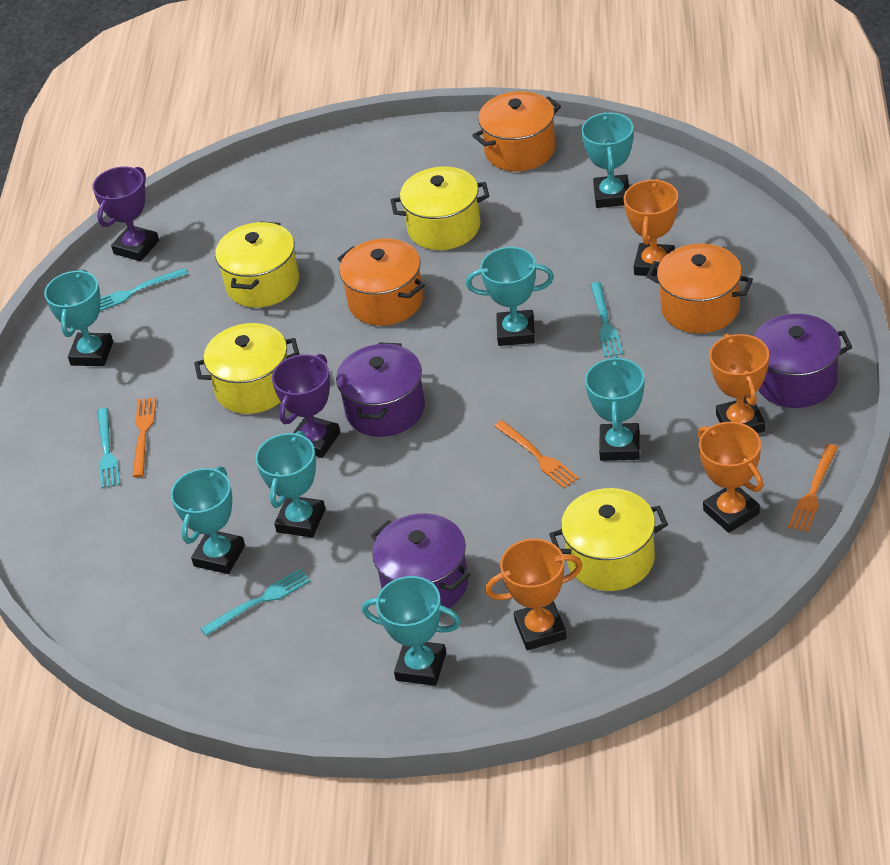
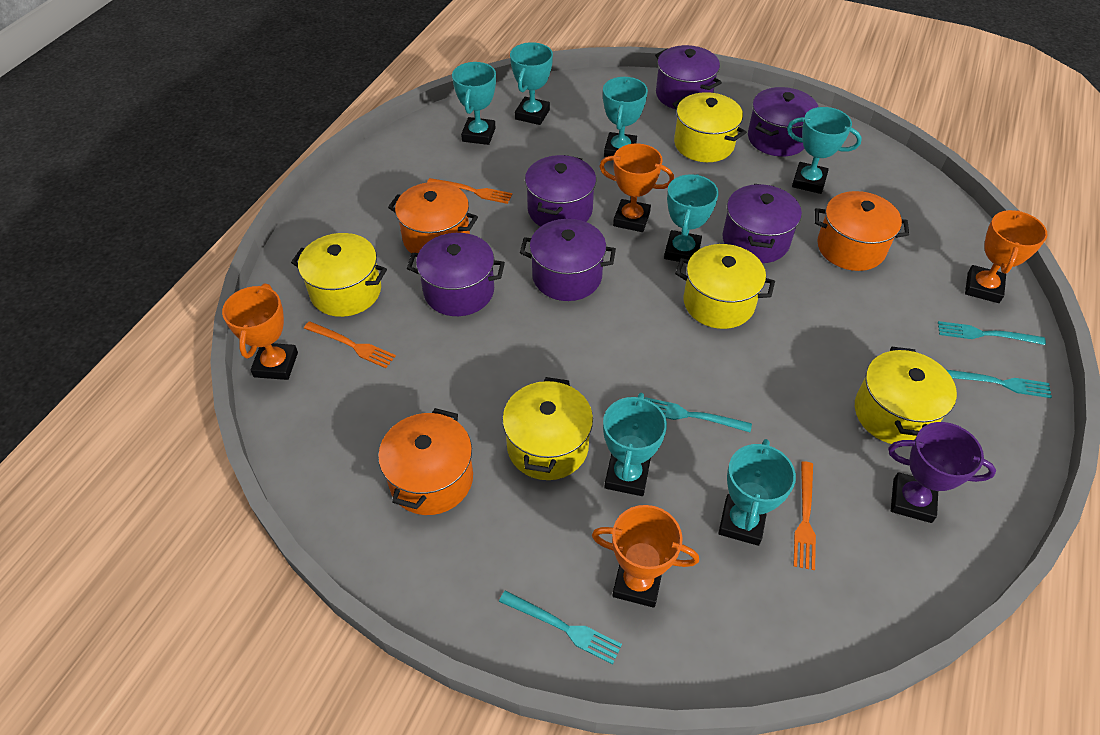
purple pot: [336,342,425,437] [371,513,470,608] [754,314,852,408] = 3 -> [407,233,505,316] [520,219,616,301] [525,155,596,227] [655,45,722,109] [722,184,802,263] [748,87,818,157] = 6
purple trophy: [92,166,159,261] [272,354,340,458] = 2 -> [888,422,996,523] = 1
yellow pot: [194,323,299,414] [215,221,299,308] [391,167,489,250] [549,488,668,591] = 4 -> [291,233,387,317] [502,377,593,480] [673,92,746,162] [675,244,775,329] [855,347,957,444] = 5

